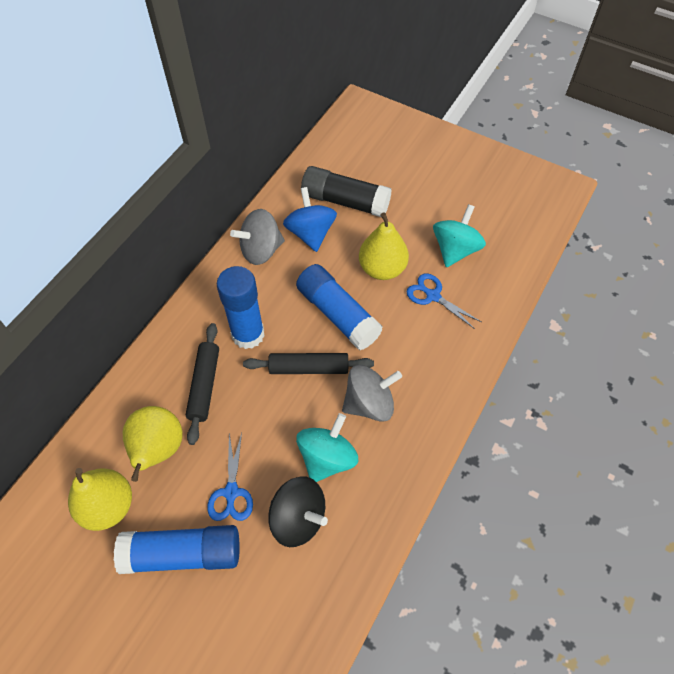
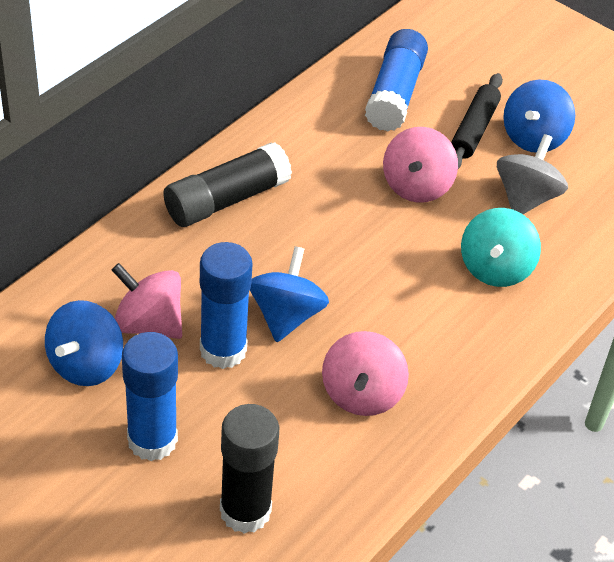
black glue stick: [301,166,392,217] = 1 -> [163,142,292,227] [220,404,279,534] = 2
black rolling pin: [186,323,219,445] [243,353,374,374] = 2 -> [451,73,503,169] = 1
black spinning top: [268,476,328,547] = 1 -> none = 0
blue scissors: [207,433,253,521] [406,273,481,329] = 2 -> none = 0
blue spinning top: [283,187,337,252] = 1 -> [45,300,123,386] [250,246,329,342] [503,80,575,153] = 3
grey spinning top: [230,209,285,265] [342,365,402,421] = 2 -> [497,134,568,214] = 1
pink spinning top: none = 0 -> [112,263,182,339] [322,331,409,416] [383,127,458,203] = 3
turquoise spinning top: [296,413,358,482] [433,204,486,267] = 2 -> [461,208,541,287] = 1
yellow pear: [68,468,132,531] [123,406,183,482] [359,212,409,280] = 3 -> none = 0

